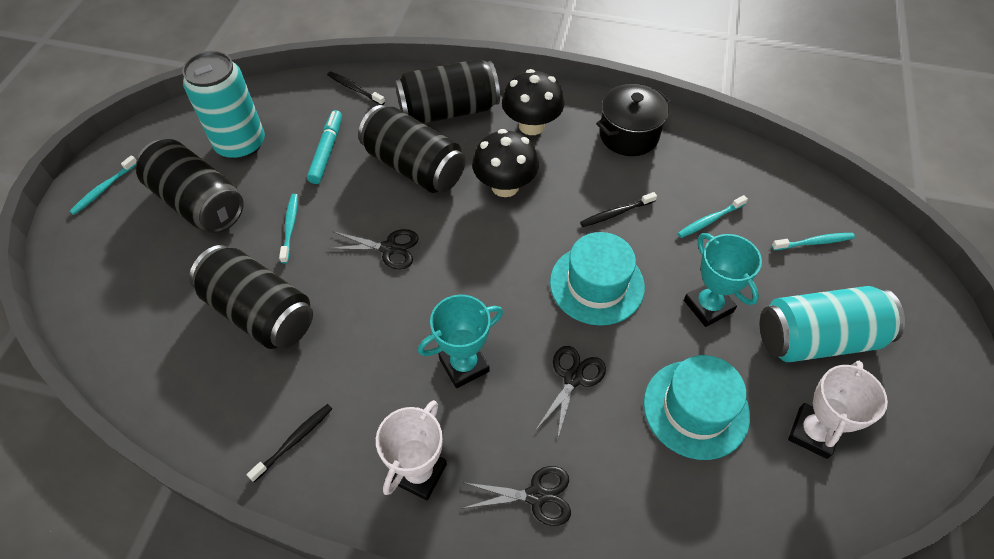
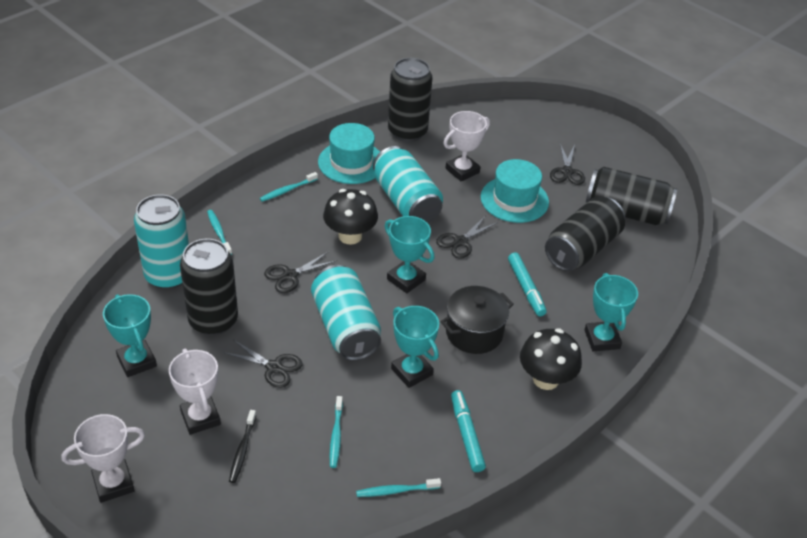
black scissors: [327,229,419,270] [462,466,571,526] [535,346,606,441] = 3 -> [223,340,303,388] [264,251,336,293] [436,216,498,259] [550,144,585,185] = 4
black toothbrush: [247,404,332,482] [327,71,385,105] [580,192,657,227] = 3 -> [229,410,256,483] = 1
turquoise can: [182,51,265,160] [760,286,905,362] = 2 -> [134,194,189,289] [311,265,381,361] [373,146,443,223] = 3
turquoise marker: [307,110,342,184] = 1 -> [451,390,486,472] [508,253,547,316] = 2
turquoise trophy: [418,294,503,388] [684,233,762,327] = 2 -> [103,294,157,377] [385,216,435,293] [391,306,439,388] [584,273,638,351] = 4
white trophy: [376,400,447,500] [788,361,888,459] = 2 -> [61,414,145,503] [169,349,221,435] [444,111,490,182] = 3

